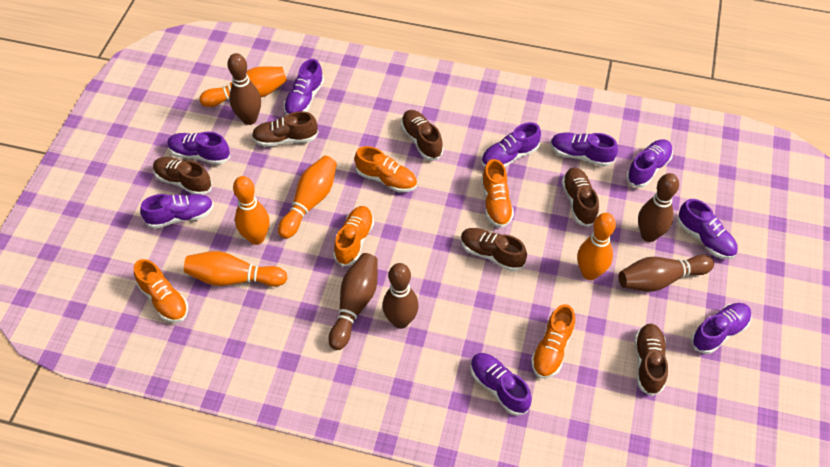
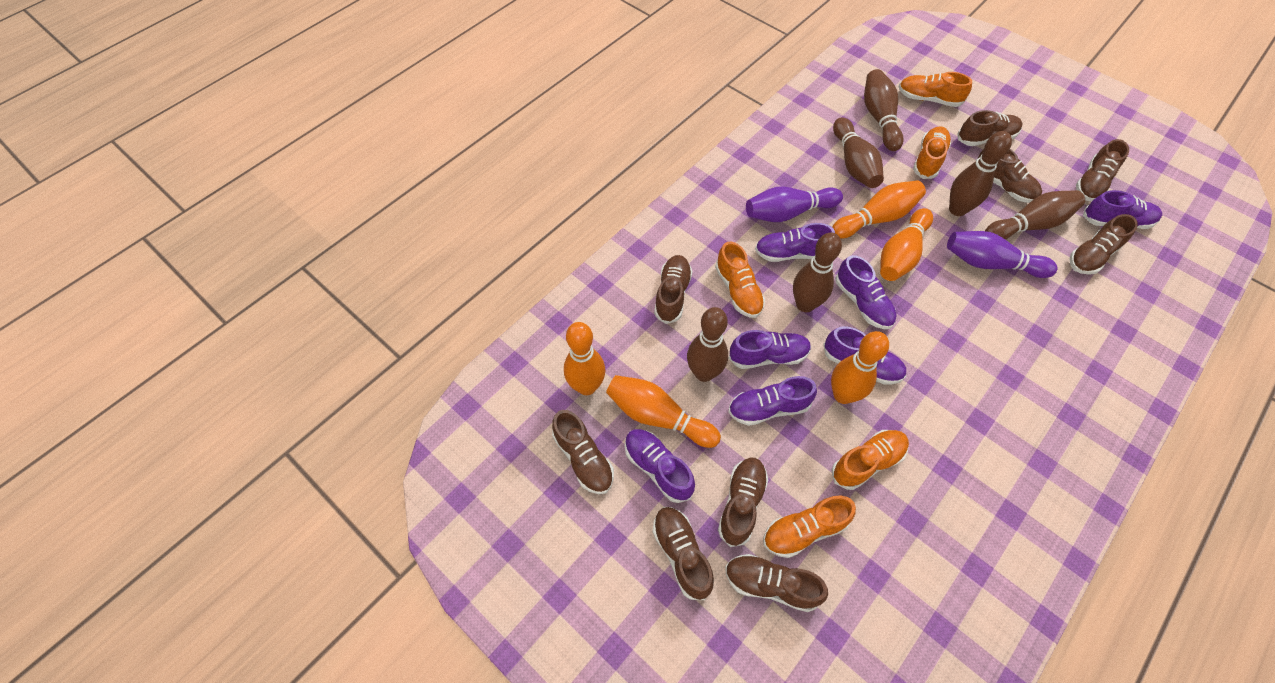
brown bowling pin: [227,53,261,125] [328,253,378,350] [383,263,419,329] [619,255,714,292] [638,173,679,242] = 5 -> [687,307,728,382] [793,233,842,312] [833,117,884,188] [864,69,904,151] [949,131,1012,216] [985,190,1085,240] = 6
brown shoe: [153,157,212,195] [252,111,318,147] [401,110,444,160] [461,228,527,272] [562,168,599,227] [634,324,668,396] = 6 -> [552,410,614,494] [652,507,714,600] [654,255,693,324] [718,457,768,547] [725,554,828,612] [957,110,1023,146] [976,149,1042,203] [1069,214,1138,275] [1076,139,1129,201] = 9
purple bowling pin: none = 0 -> [746,186,843,222] [947,231,1058,278] = 2
purple shoe: [140,194,214,229] [167,132,230,165] [284,59,324,115] [470,353,532,416] [481,122,541,167] [551,132,618,167] [626,139,673,188] [677,199,738,259] [691,303,751,354] = 9 -> [625,429,695,503] [728,376,817,426] [729,330,811,369] [755,223,835,262] [823,326,906,385] [835,255,897,329] [1083,190,1162,229] = 7

